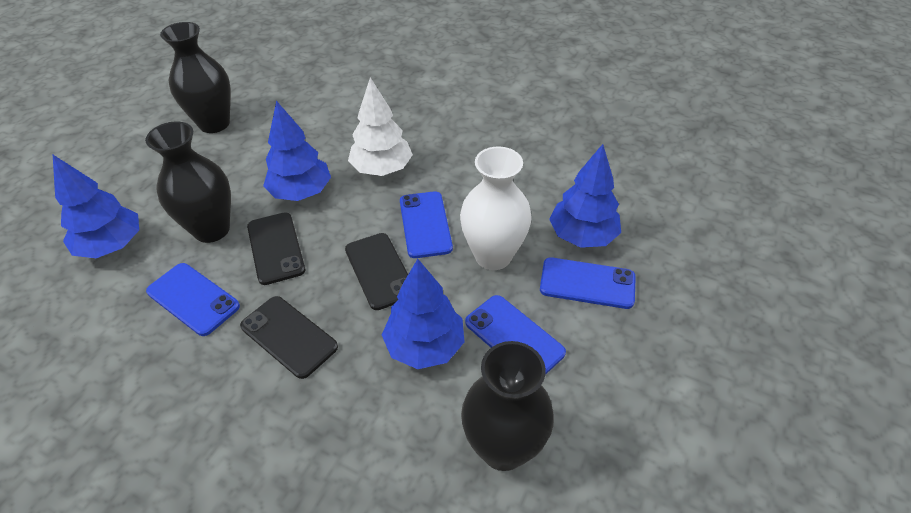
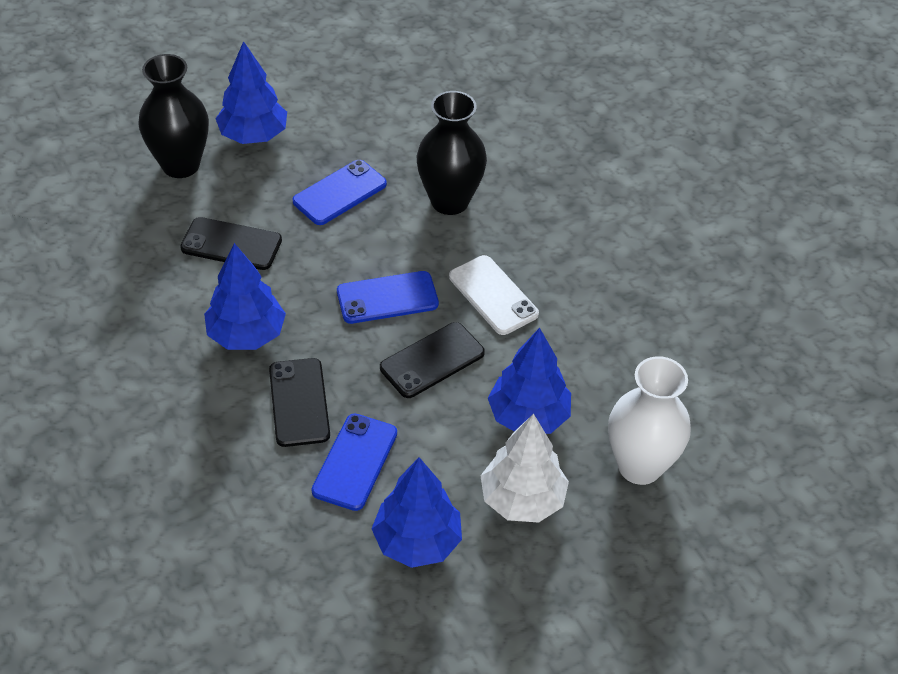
black vase: [145,121,231,243] [160,22,231,133] [461,341,554,471] = 3 -> [138,54,209,178] [417,91,487,215] = 2
blue phone: [146,263,240,336] [400,191,453,258] [465,295,566,375] [540,257,636,309] = 4 -> [293,160,387,225] [311,414,397,511] [337,271,439,324] = 3
white phone: none = 0 -> [449,255,539,335] = 1

